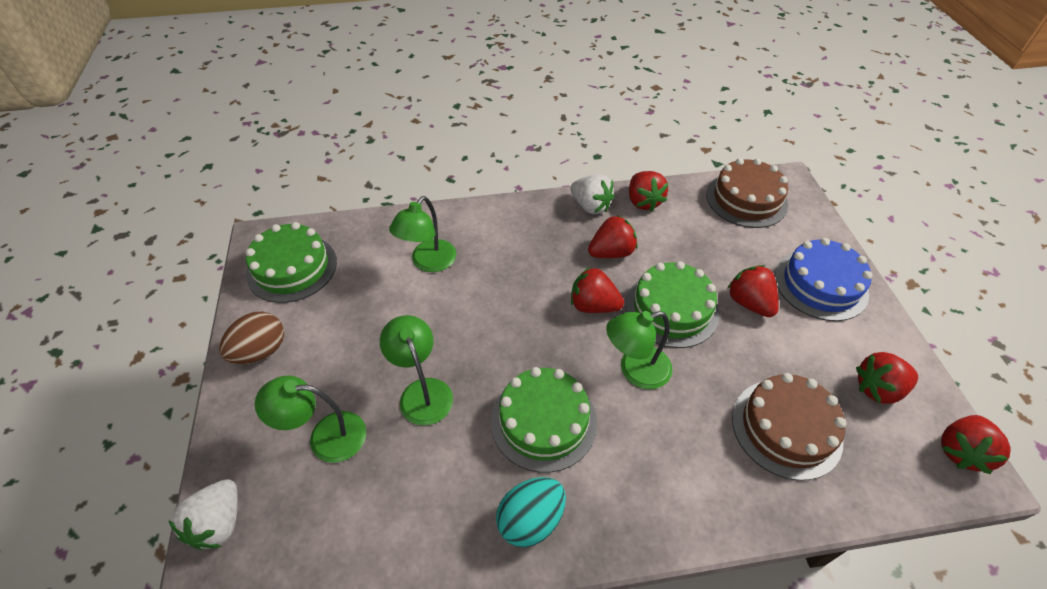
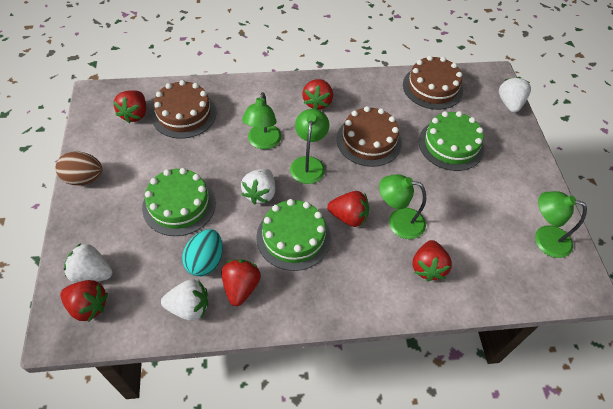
blue cake: [775,238,873,321] = 1 -> none = 0
brown cake: [706,158,788,228] [732,373,847,481] = 2 -> [151,80,216,139] [336,106,402,167] [403,56,463,110] = 3
white strawberry: [168,479,238,550] [570,174,615,214] = 2 -> [64,243,113,283] [161,280,208,321] [241,169,276,205] [499,77,531,113] = 4

